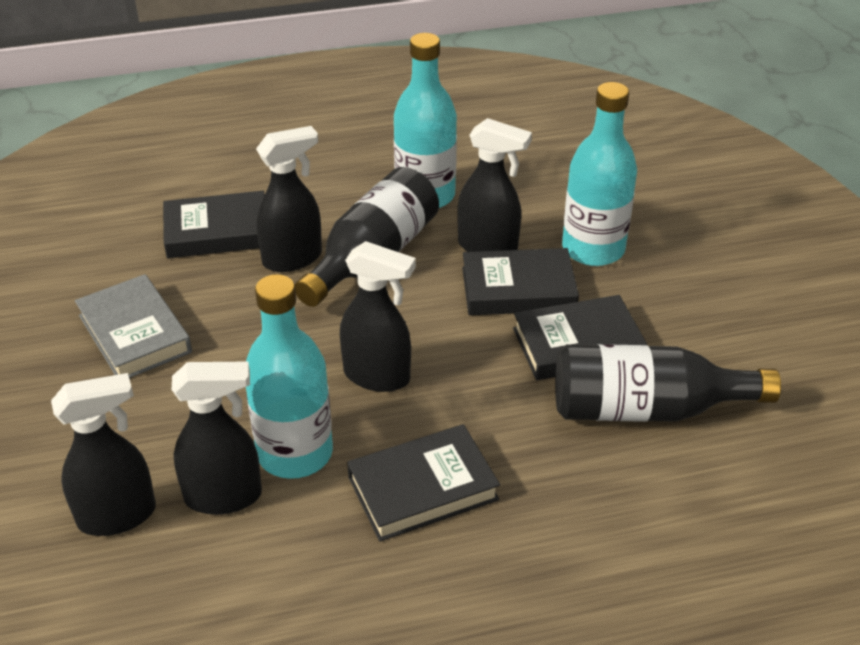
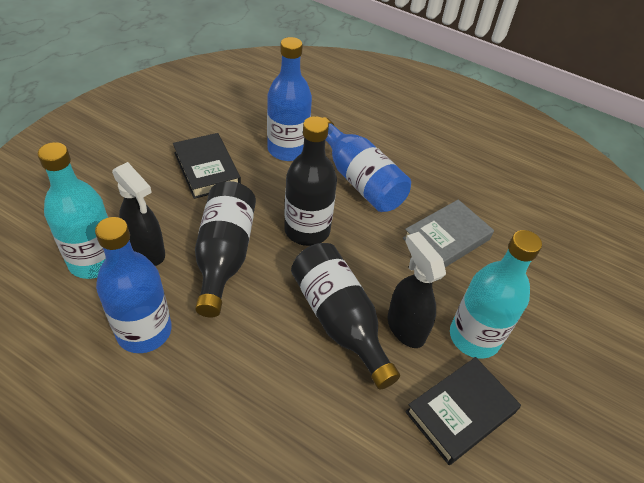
black book: [163,191,264,258] [347,424,500,542] [462,248,579,315] [513,295,648,380] = 4 -> [173,133,241,199] [405,357,521,465] = 2
black bottle: [295,167,439,307] [555,344,781,422] = 2 -> [195,181,256,318] [284,116,337,246] [291,243,400,389] = 3
black spray bottle: [51,373,156,536] [172,362,262,515] [256,126,322,272] [340,241,416,392] [457,118,532,252] = 5 -> [112,162,165,266] [388,232,446,348] = 2
blue bottle: none = 0 -> [95,217,172,353] [267,37,312,161] [323,117,411,212] = 3
turquoise bottle: [246,274,333,479] [394,33,457,208] [562,82,637,266] = 3 -> [38,142,109,279] [450,230,542,359] = 2

